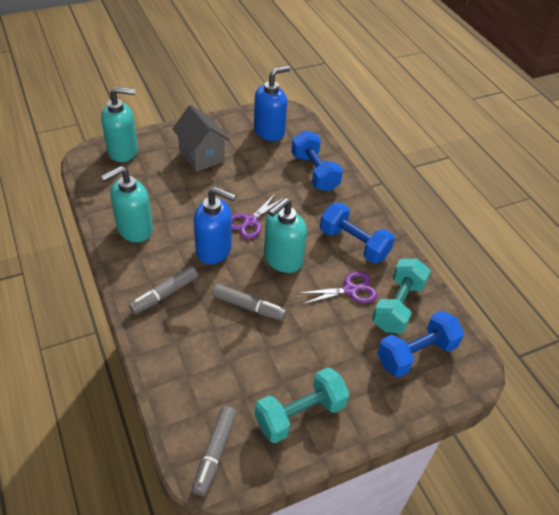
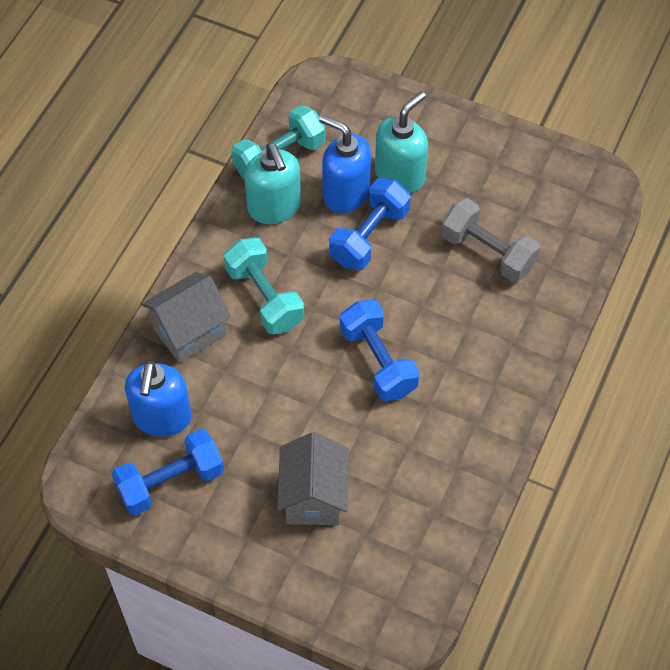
grey dumbbell: none = 0 -> [441,198,540,282] = 1
grey house: [172,105,230,172] = 1 -> [142,272,231,363] [277,432,349,525] = 2
grey marker: [129,266,198,314] [192,406,237,496] [212,284,287,321] = 3 -> none = 0
purple scissors: [232,192,286,239] [300,271,377,305] = 2 -> none = 0
turquoise soap dispenser: [101,87,138,162] [101,166,153,242] [264,198,307,273] = 3 -> [244,143,301,224] [375,91,428,193] = 2

